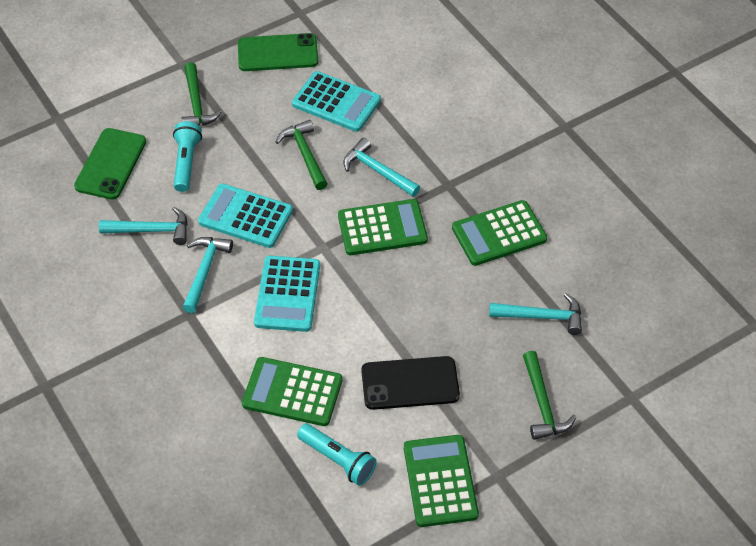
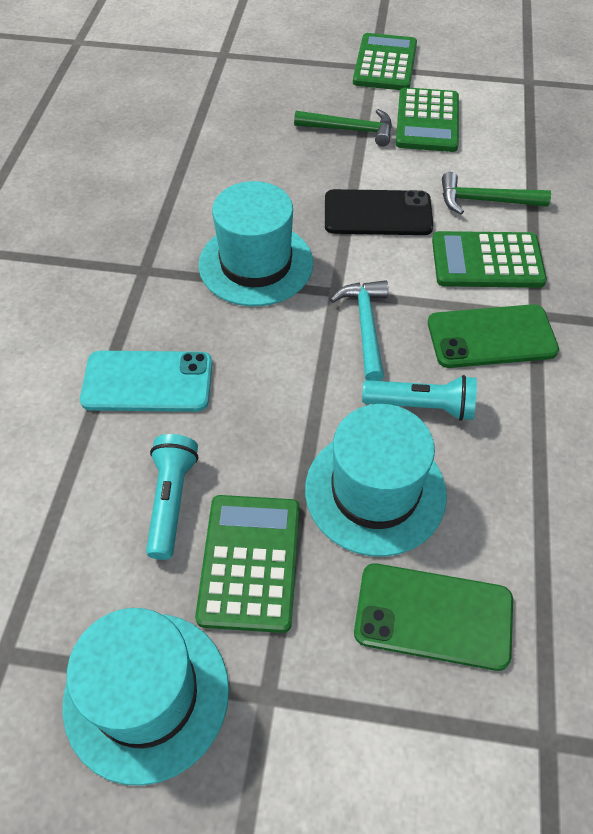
green hammer: [181,62,222,126] [276,120,328,190] [523,351,576,440] = 3 -> [294,109,392,147] [442,172,551,214] = 2
turquoise calculator: [198,183,293,248] [254,256,320,332] [292,71,381,132] = 3 -> none = 0
turquoise hammer: [99,207,188,245] [183,237,233,313] [343,138,420,197] [489,293,582,335] = 4 -> [330,280,388,381] = 1
turquoise hat: none = 0 -> [63,608,229,786] [199,181,313,306] [305,404,447,557] = 3
turquoise phone: none = 0 -> [80,351,212,412] = 1

